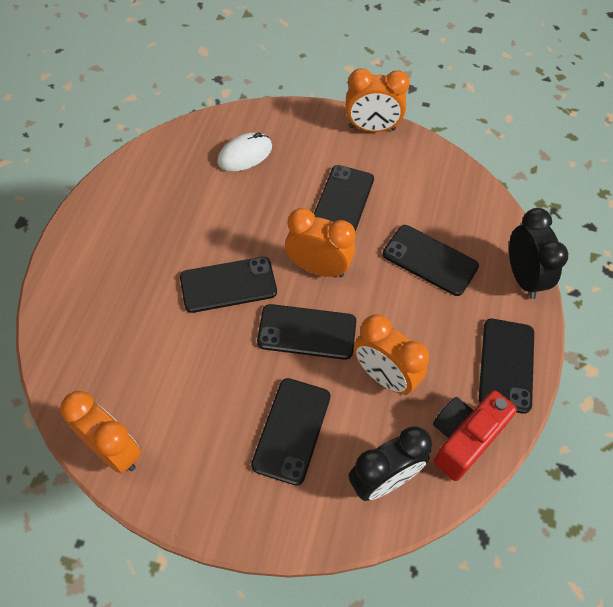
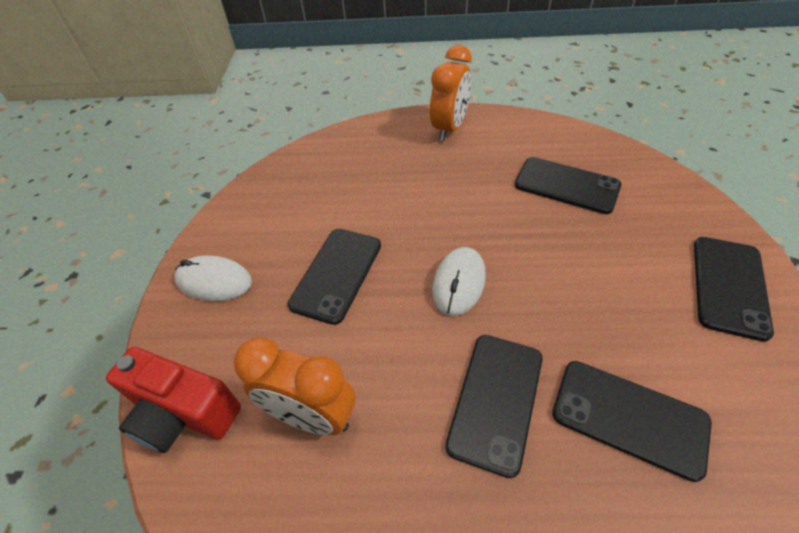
black clock: [348,426,432,501] [509,208,568,299] = 2 -> none = 0
black phone: [180,257,277,313] [251,378,331,486] [257,304,356,360] [314,165,374,232] [383,225,479,296] [479,319,534,414] = 6 -> [288,229,381,325] [445,335,543,478] [515,157,621,214] [552,361,712,482] [694,237,774,342] = 5
orange clock: [60,391,141,473] [285,208,356,277] [345,68,410,132] [354,314,429,395] = 4 -> [234,337,356,435] [430,45,472,141] = 2
white mouse: [217,132,272,172] = 1 -> [174,255,252,301] [432,247,486,316] = 2

